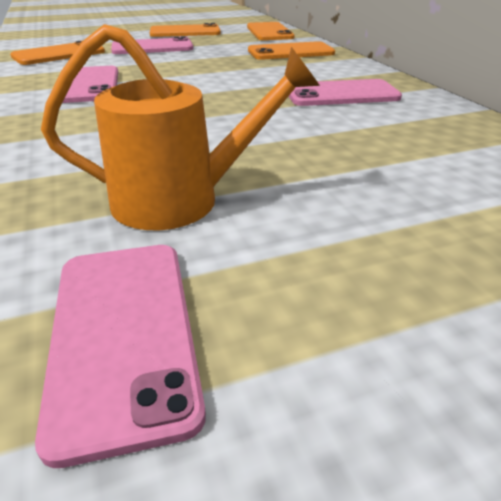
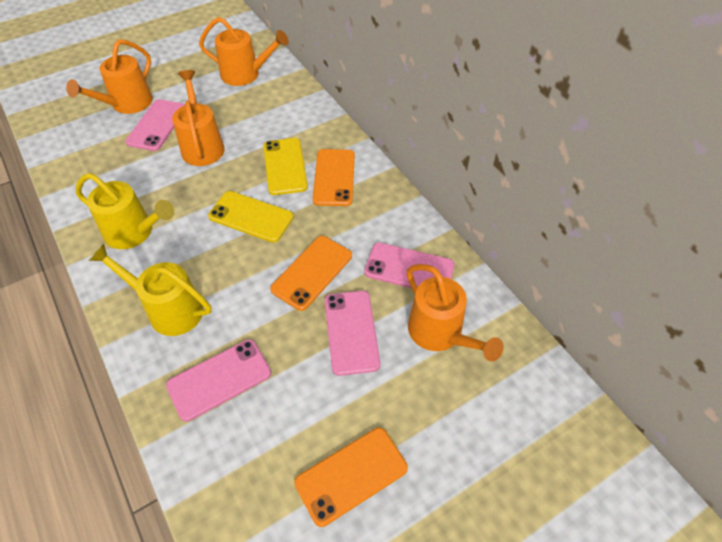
orange phone: [10,40,105,65] [150,23,221,37] [247,22,295,40] [248,41,335,60] = 4 -> [270,236,352,311] [294,427,408,527] [313,149,355,206] = 3
orange watering can: [41,24,320,230] = 1 -> [66,39,153,114] [172,70,225,166] [199,17,289,86] [407,264,504,362] = 4
yellow phone: none = 0 -> [208,191,294,243] [263,138,308,195] = 2
yellow watering can: none = 0 -> [76,173,174,249] [89,244,211,336] = 2

